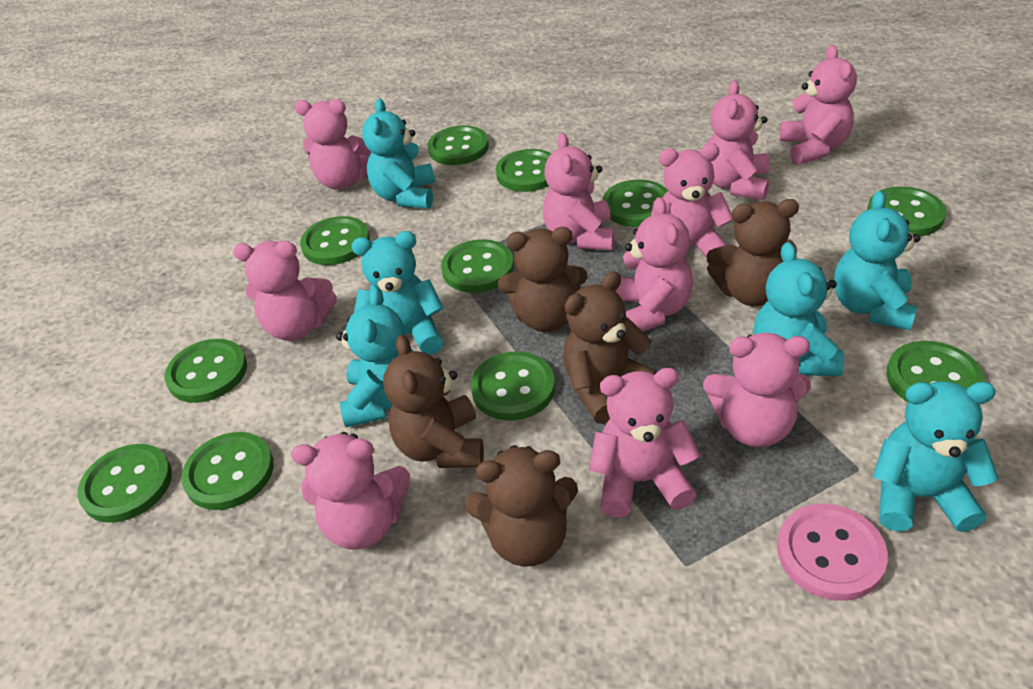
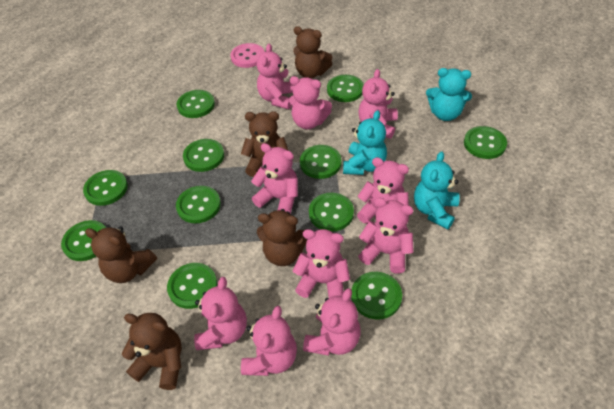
turquoise teddy bear: [336,287,413,427] [352,231,444,355] [362,99,435,208] [753,242,844,376] [834,191,921,330] [873,381,999,532] = 6 -> [343,110,387,175] [414,151,460,230] [426,68,472,121] = 3

